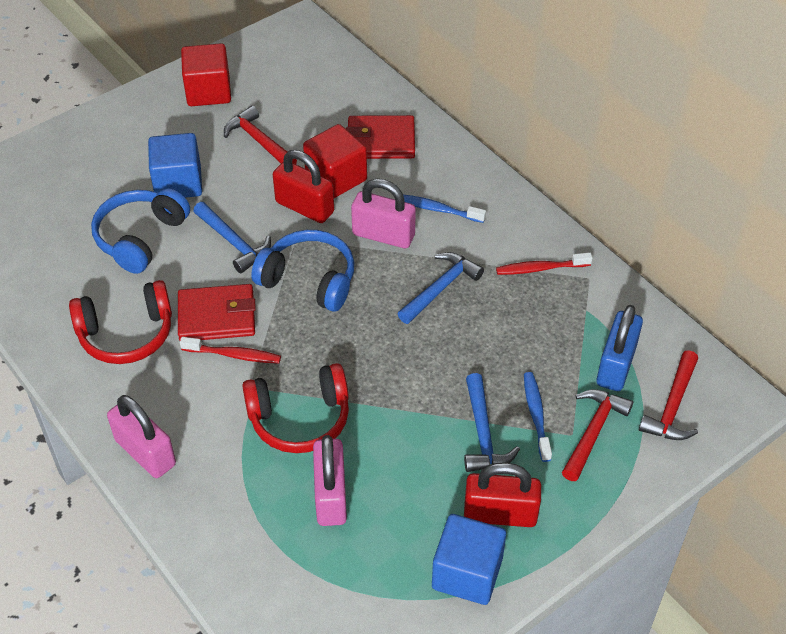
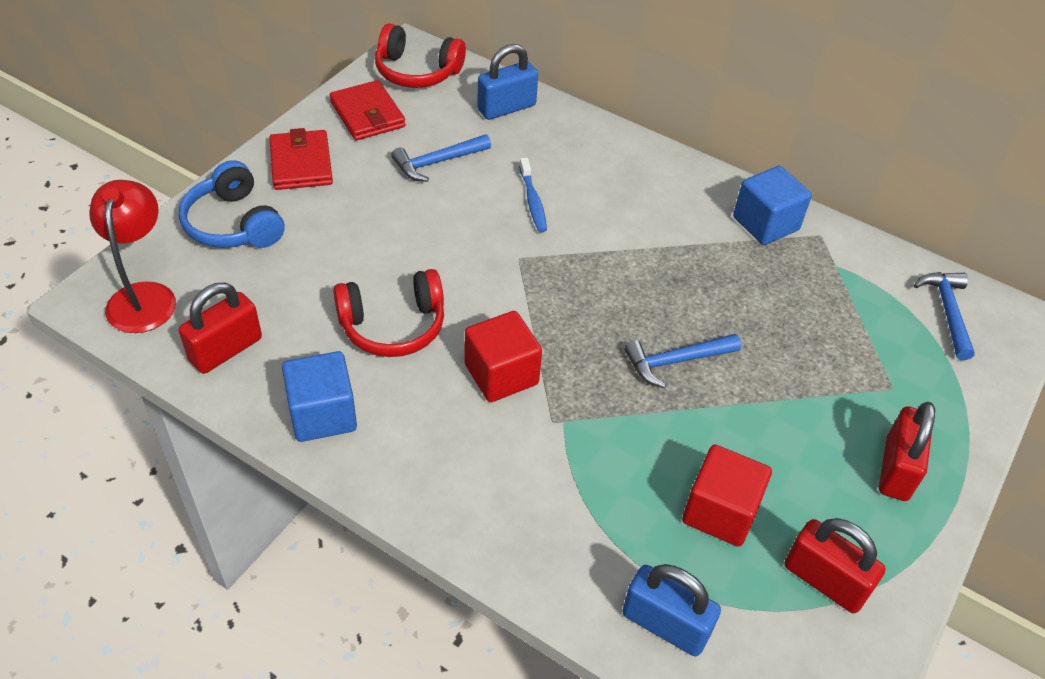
blue headphones: [91,188,190,274] [251,230,354,312] = 2 -> [179,160,285,248] = 1
blue padlock: [597,305,643,391] = 1 -> [477,44,538,120] [622,564,721,656] = 2
blue toothbrush: [403,195,486,223] [524,372,552,462] = 2 -> [519,158,547,232] = 1
pink padlock: [107,395,176,478] [313,435,347,526] [351,179,416,248] = 3 -> none = 0
red hammer: [224,106,297,164] [562,389,633,481] [639,350,698,440] = 3 -> none = 0
red lamp: none = 0 -> [89,180,176,333] = 1
red padlock: [273,150,334,223] [464,463,541,527] = 2 -> [179,282,262,374] [784,518,886,613] [879,402,935,501] = 3
red toothbrush: [180,337,281,364] [496,252,592,275] = 2 -> none = 0

